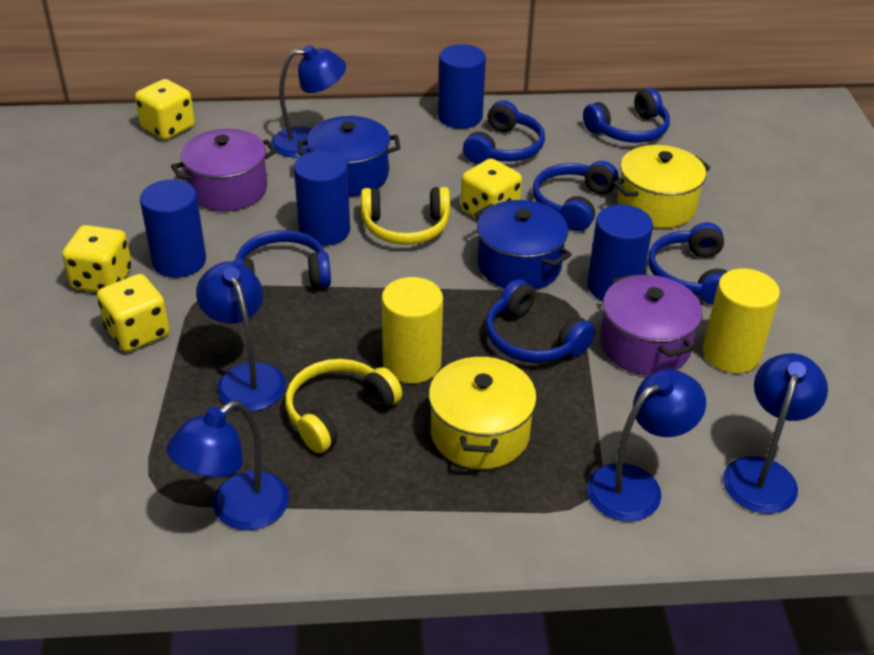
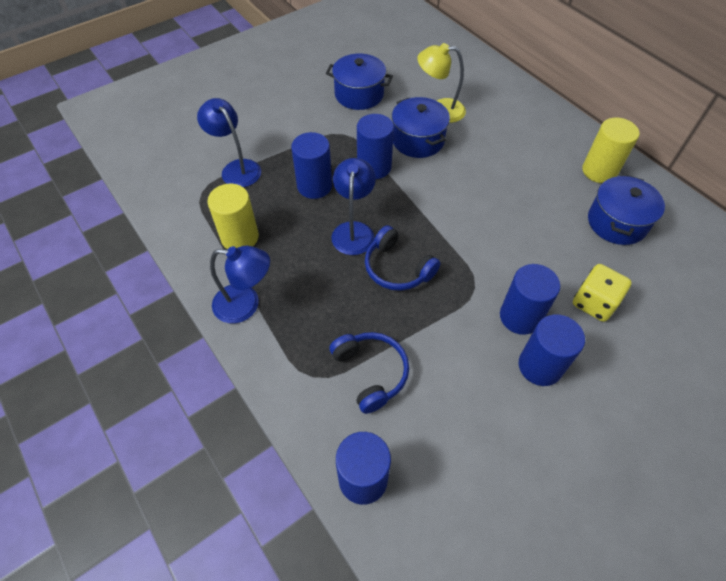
blue cylinder: [140,179,206,278] [294,151,350,246] [438,44,486,129] [587,205,653,301] = 4 -> [291,132,332,199] [336,432,391,505] [357,114,394,179] [500,264,560,335] [519,314,585,386] = 5
blue headphones: [233,230,331,288] [463,100,545,164] [486,279,595,363] [533,161,619,231] [583,88,670,143] [648,222,728,305] = 6 -> [329,332,409,414] [365,225,440,291] = 2
blue lamp: [167,401,289,530] [196,262,286,411] [271,45,346,158] [587,369,706,521] [723,353,828,514] = 5 -> [197,98,261,187] [210,246,270,323] [332,158,376,255] = 3
blue pot: [298,116,401,196] [475,200,572,290] = 2 -> [326,54,393,110] [392,97,450,158] [588,175,665,245] = 3
purple pot: [171,129,277,211] [600,274,703,375] = 2 -> none = 0
yellow dice: [62,225,132,292] [97,274,170,352] [135,79,195,140] [461,158,522,218] = 4 -> [573,264,632,322] = 1
yellow headphones: [285,359,402,453] [361,187,450,245] = 2 -> none = 0
yellow lamp: none = 0 -> [417,43,466,123] = 1
yellow pot: [429,354,537,469] [613,145,710,228] = 2 -> none = 0

